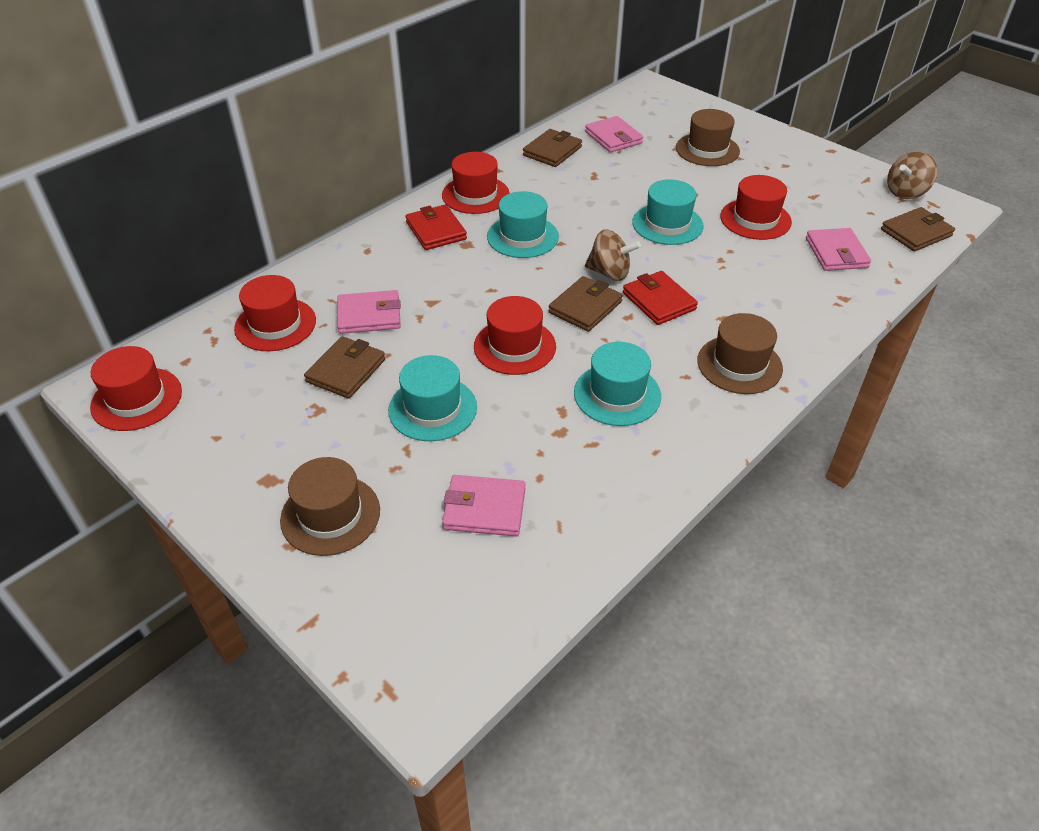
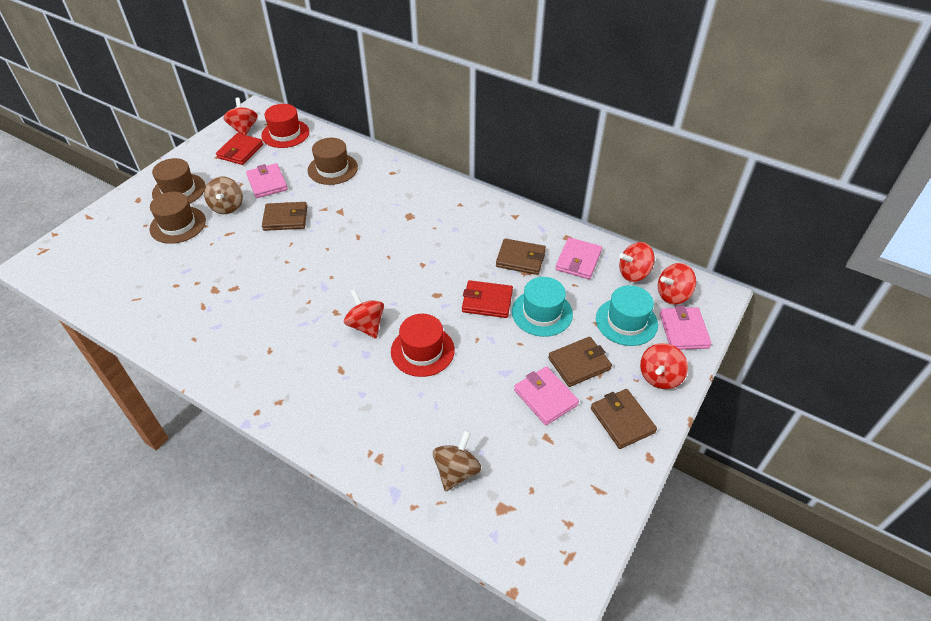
red hat: [90,346,182,431] [234,275,316,351] [442,152,510,214] [474,296,556,375] [720,175,792,240] = 5 -> [261,104,309,148] [391,314,455,377] = 2
red spinning top: none = 0 -> [223,98,258,135] [344,289,384,338] [619,242,655,282] [640,343,688,389] [658,263,696,305] = 5
turquoise hat: [388,355,477,441] [487,191,559,258] [574,342,661,426] [632,179,703,245] = 4 -> [512,277,573,337] [596,285,658,346] = 2

